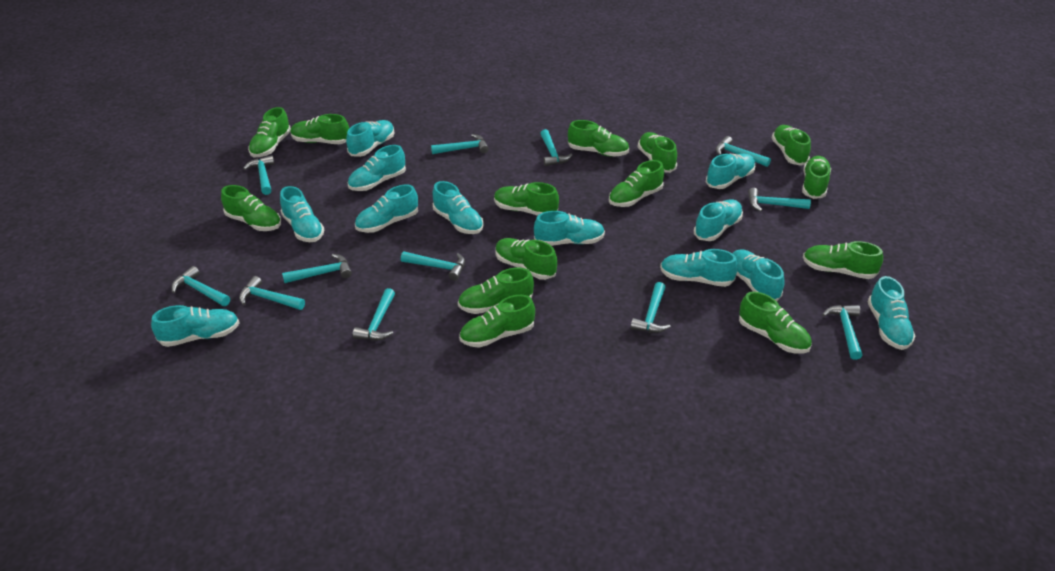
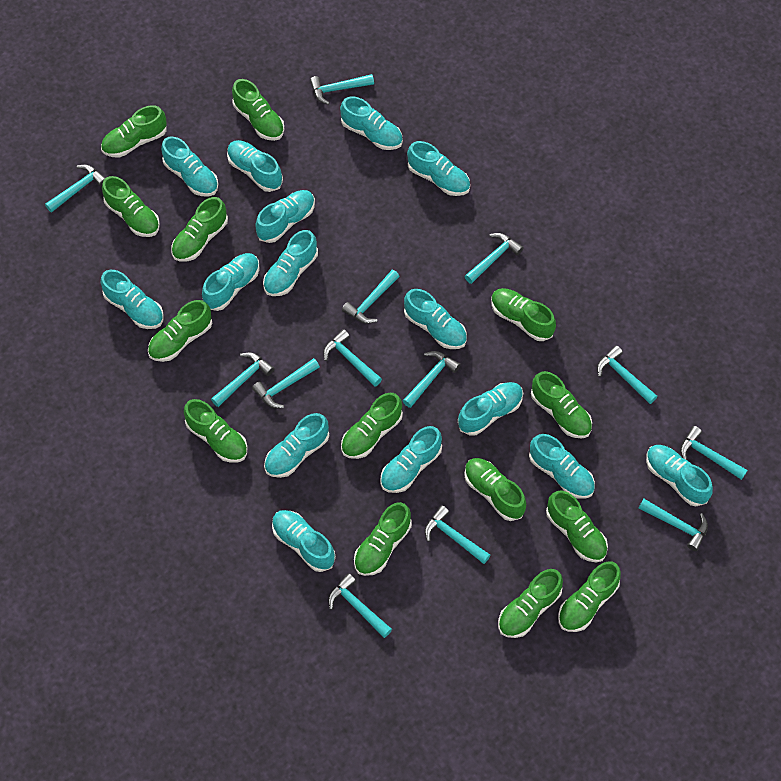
turquoise hammer: [171,266,230,306] [239,276,305,310] [243,155,275,195] [282,254,352,283] [353,288,395,341] [401,252,465,281] [431,134,489,154] [540,129,572,166] [631,282,671,333] [715,136,771,167] [748,188,811,212] [822,305,862,360] = 12 -> [45,165,106,213] [211,352,275,407] [252,358,320,408] [310,74,374,105] [323,329,382,387] [328,573,392,638] [342,270,400,324] [403,351,461,408] [425,505,491,564] [464,233,524,284] [597,345,657,404] [638,499,708,551] [680,426,748,480] = 13
turquoise shoe: [151,305,240,347] [280,186,324,242] [346,120,394,157] [348,145,406,191] [355,185,418,233] [432,181,484,234] [534,211,605,246] [660,249,738,287] [694,199,743,241] [706,153,755,189] [732,249,785,301] [868,276,915,350] = 12 -> [101,270,164,329] [161,136,218,196] [202,253,259,311] [227,140,283,192] [255,190,315,243] [263,230,318,296] [264,413,329,478] [272,510,336,572] [340,97,403,150] [381,426,442,493] [404,289,467,349] [407,141,470,196] [458,382,523,436] [529,434,595,499] [646,445,713,506] = 15

